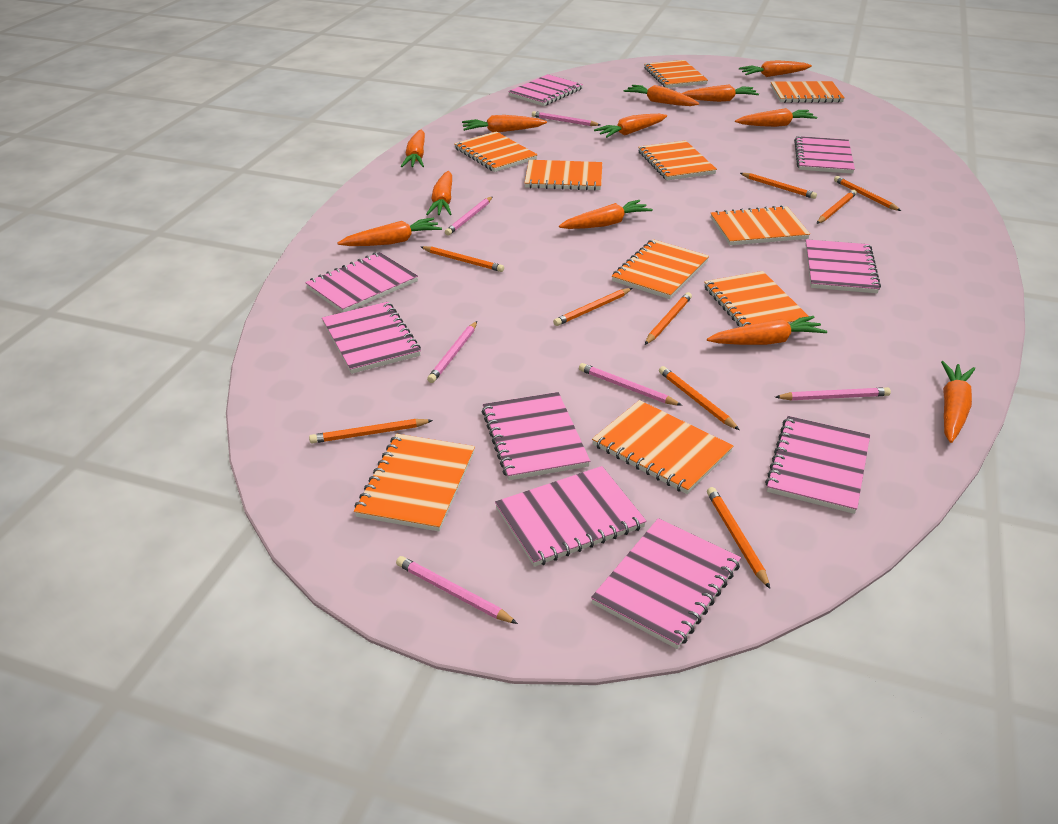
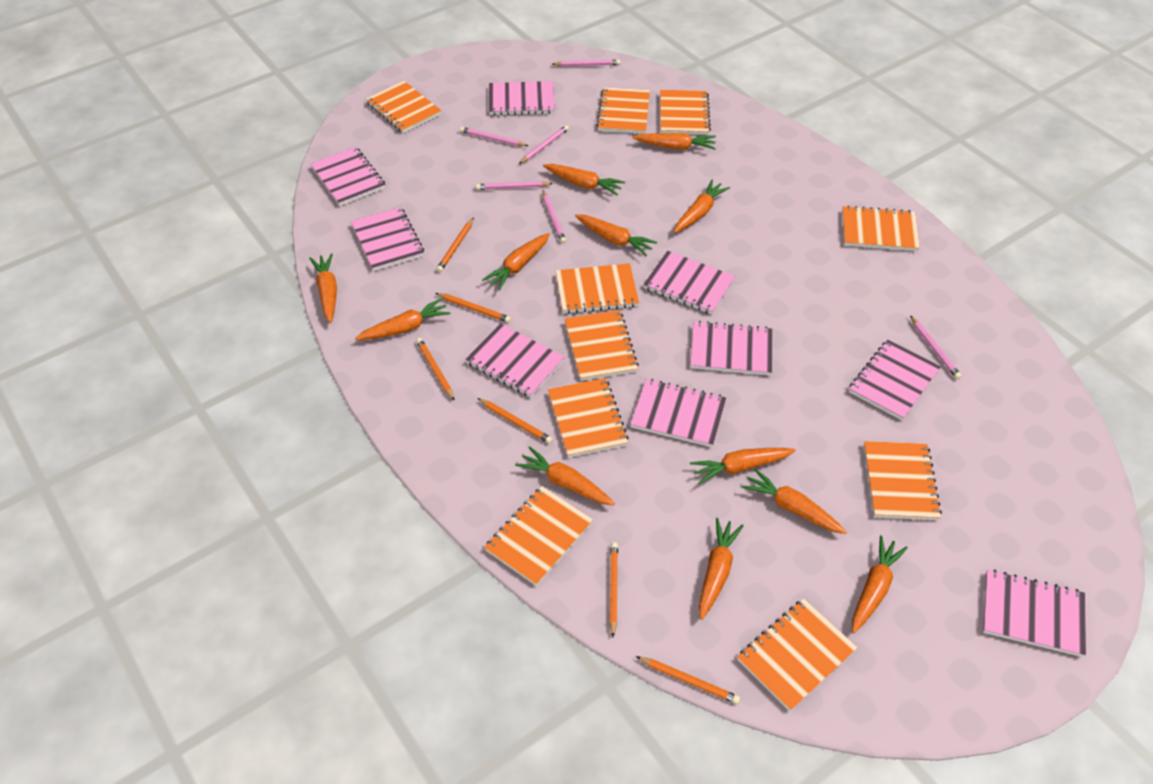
orange pencil: [309,419,433,444] [421,246,504,272] [553,288,632,326] [645,292,692,345] [659,366,739,430] [707,487,770,589] [740,173,817,199] [817,190,857,224] [834,176,901,211] = 9 -> [416,338,455,401] [436,218,474,272] [436,293,511,323] [477,398,553,444] [609,542,618,637] [636,656,740,704] = 6

